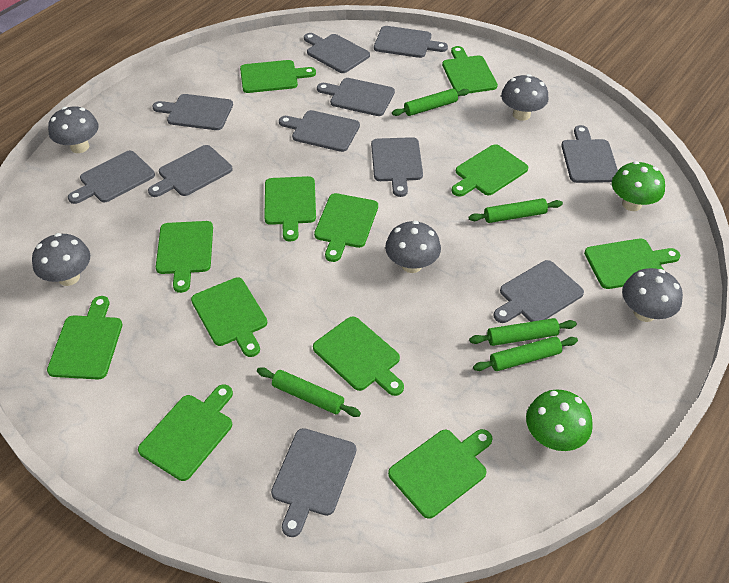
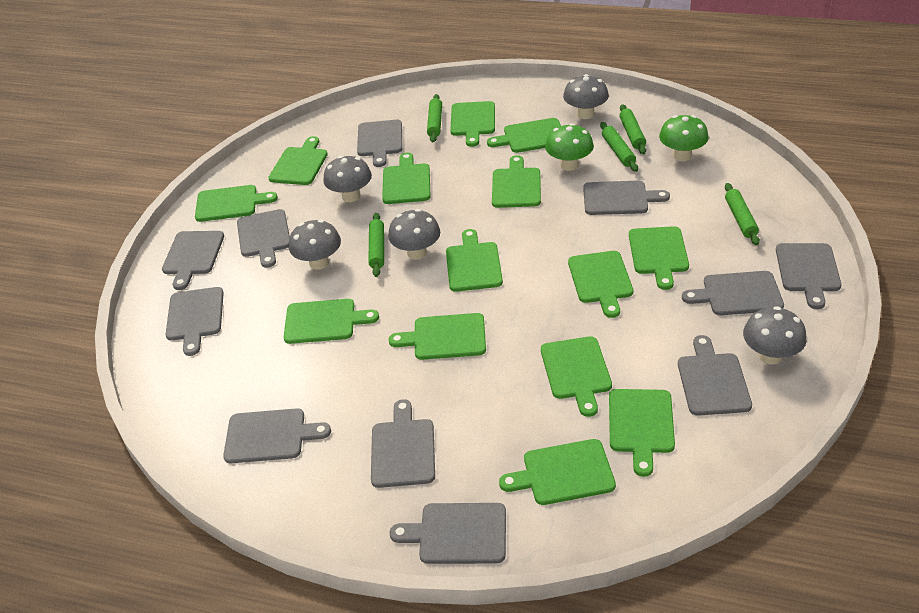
green cutting board: [47,296,122,379] [138,384,233,481] [156,221,213,293] [191,277,267,357] [240,60,316,93] [264,176,316,242] [313,316,404,396] [314,193,378,262] [388,429,493,519] [442,46,498,94] [452,144,528,197] [584,239,680,289] = 12 -> [195,185,278,222] [268,136,328,185] [284,299,379,344] [382,152,431,204] [388,313,486,360] [446,229,503,292] [450,101,495,147] [487,118,561,153] [492,155,541,208] [499,439,616,505] [541,336,612,417] [568,251,633,318] [609,389,675,477] [629,226,689,290] = 14

